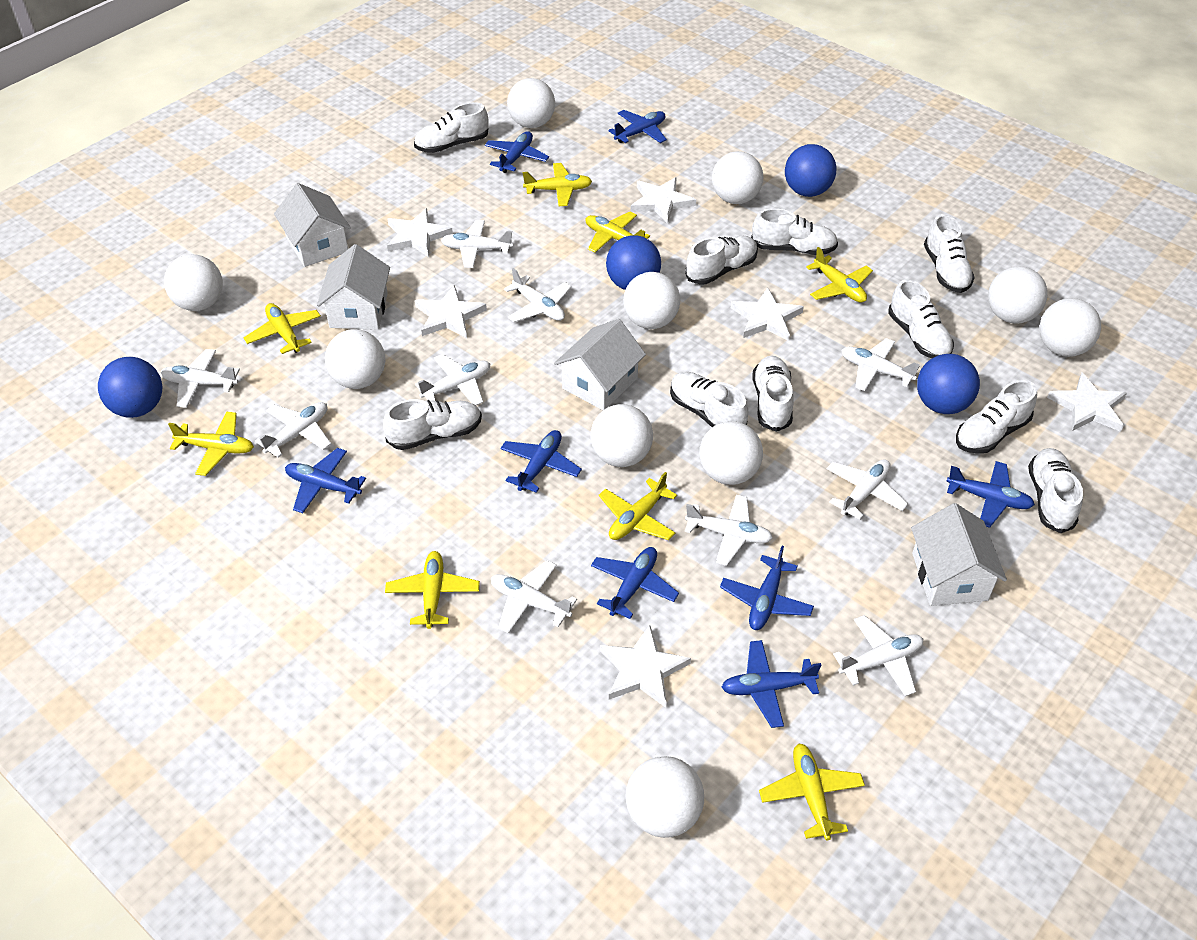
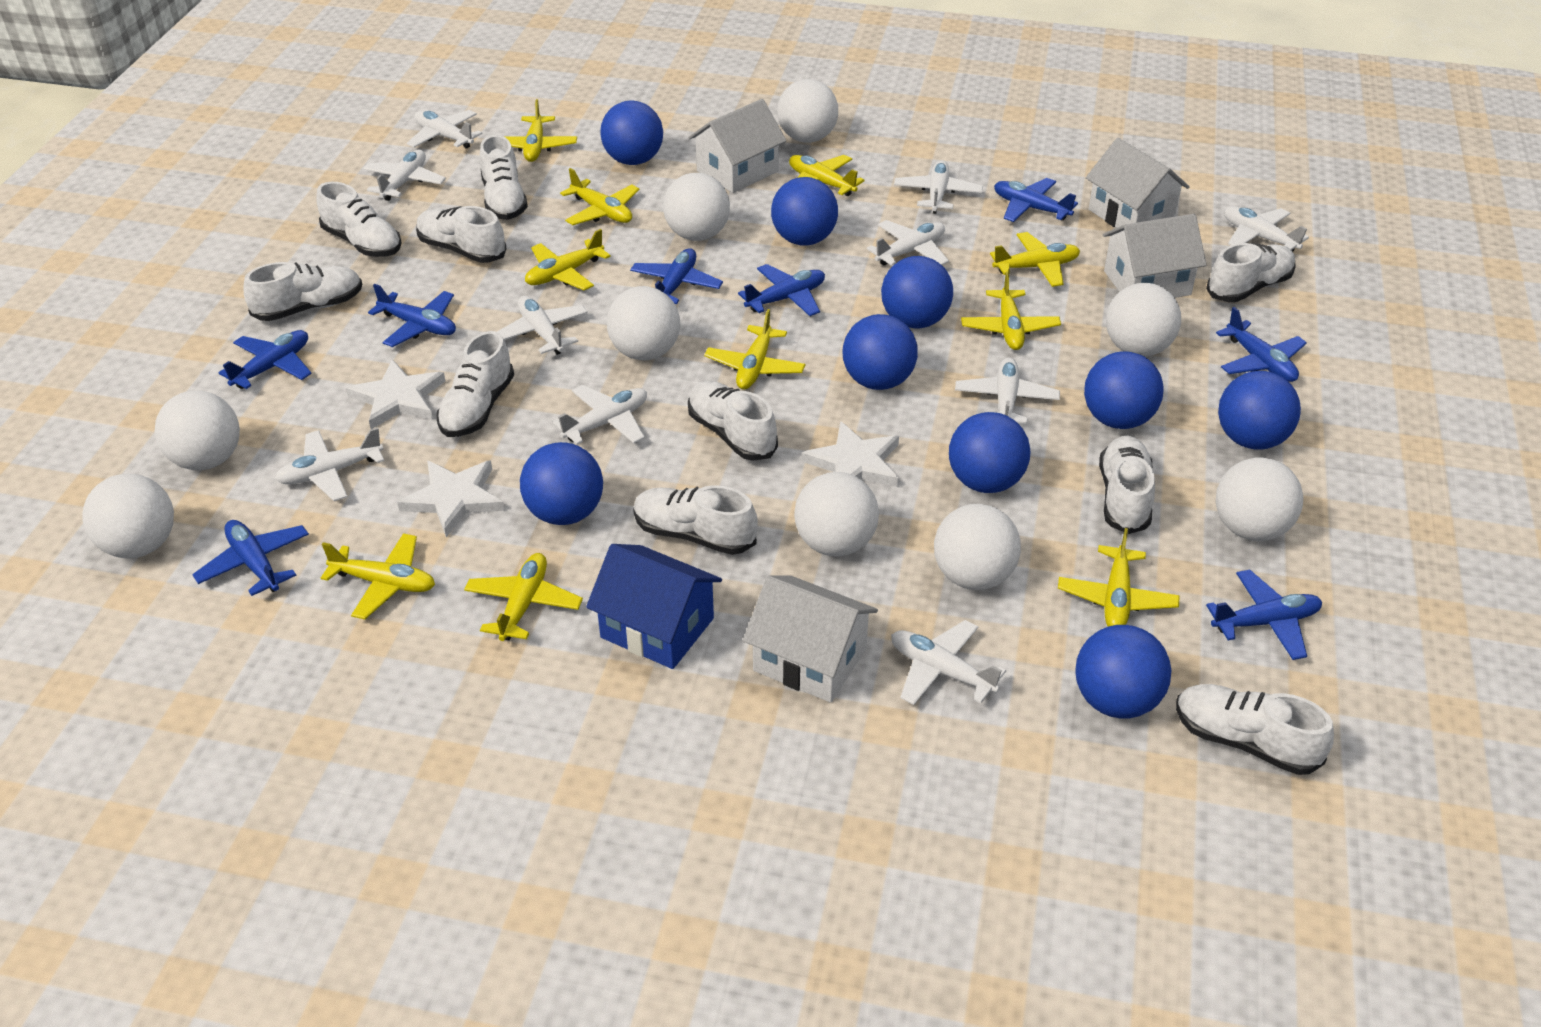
blue ball: [98,357,162,418] [606,235,661,290] [785,144,836,197] [917,354,980,414] = 4 -> [520,442,603,525] [600,101,663,165] [771,177,838,246] [843,314,918,390] [881,256,953,328] [949,412,1031,493] [1075,625,1171,719] [1084,351,1164,429] [1218,371,1301,450] = 9
blue house: none = 0 -> [586,544,722,669] = 1
white ball: [164,254,223,311] [325,329,385,389] [507,78,555,128] [590,404,653,467] [623,272,680,329] [625,756,704,838] [699,421,763,485] [712,151,763,204] [988,266,1048,323] [1039,298,1101,357] = 10 -> [82,474,174,558] [155,391,240,470] [607,286,680,360] [663,173,730,241] [777,79,838,143] [794,472,879,556] [934,504,1021,590] [1106,283,1181,357] [1216,457,1303,541] = 9
white star: [387,208,453,257] [415,285,487,338] [600,625,691,708] [631,177,696,224] [731,287,804,341] [1047,373,1127,432] = 6 -> [346,359,445,429] [397,460,505,538] [801,421,899,487] = 3
yellow plane: [168,411,254,476] [243,303,321,354] [385,551,480,629] [523,163,592,206] [585,212,650,253] [599,472,677,540] [759,744,865,841] [806,247,873,303] = 8 -> [321,533,435,619] [464,553,583,641] [503,99,577,162] [525,229,611,290] [560,168,639,225] [704,309,805,389] [789,155,865,196] [961,271,1061,350] [990,232,1080,287] [1058,528,1180,626] = 10

